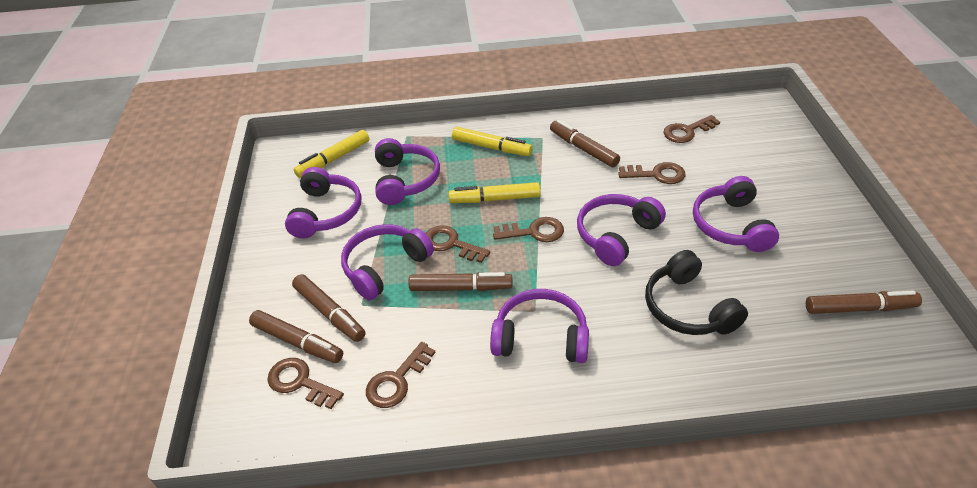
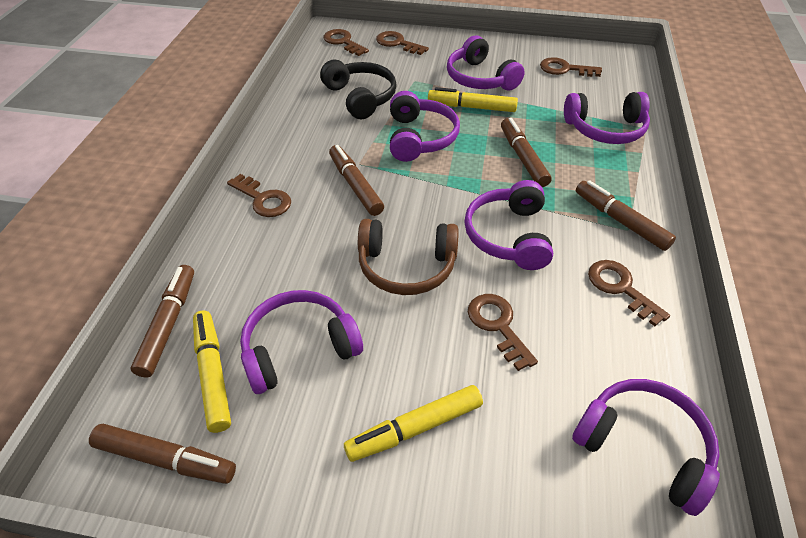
brown headphones: none = 0 -> [358,219,459,295] = 1

